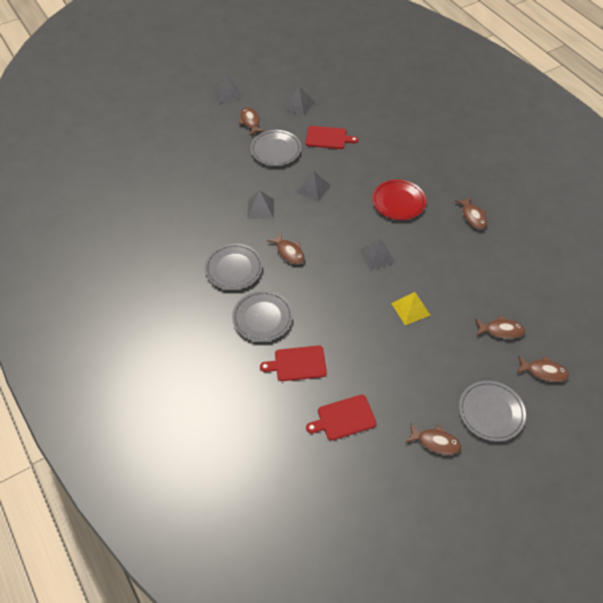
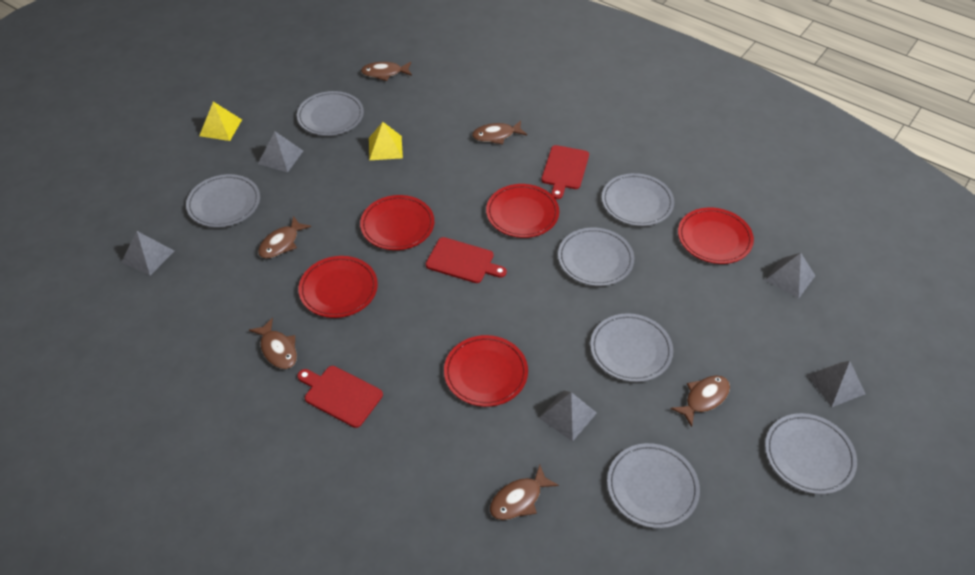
grey plate: [205,244,263,290] [232,291,293,342] [251,130,301,166] [459,381,526,442] = 4 -> [186,174,260,227] [297,91,364,136] [558,228,634,286] [590,313,673,382] [602,173,674,226] [607,443,700,528] [765,413,857,494] = 7
red plate: [372,180,426,220] = 1 -> [298,256,378,318] [360,195,434,250] [444,335,528,407] [486,184,559,238] [678,208,754,264] = 5
yellow pyramid: [391,292,430,325] = 1 -> [199,102,242,141] [369,122,403,160] = 2

